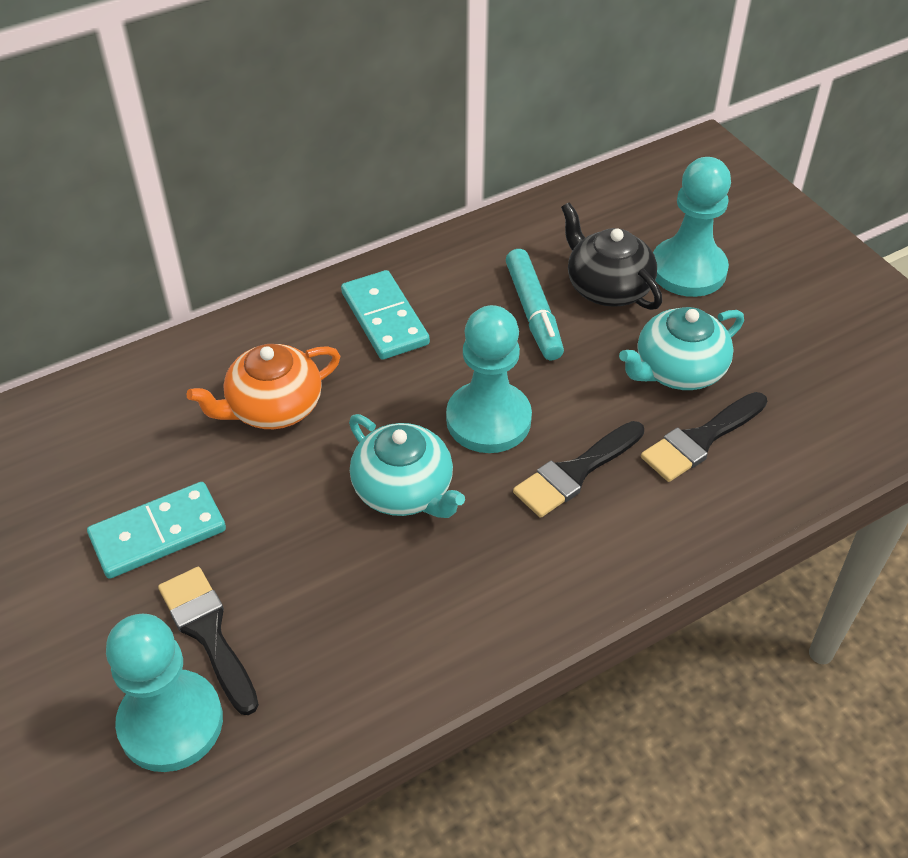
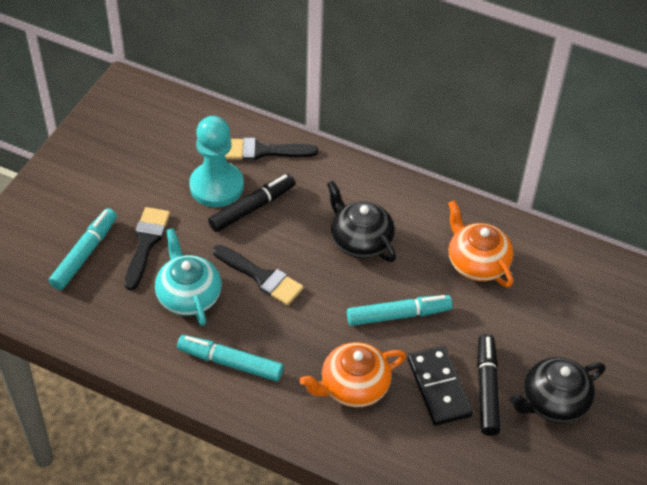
black domino: none = 0 -> [407,346,473,426] = 1
black marker: none = 0 -> [208,174,295,232] [477,334,500,436] = 2
black teapot: [561,202,662,310] = 1 -> [327,181,396,262] [510,357,605,423] = 2
orange teapot: [187,344,340,429] = 1 -> [300,342,406,407] [448,200,513,288] = 2
turquoise domino: [87,482,226,579] [341,270,430,360] = 2 -> none = 0
turquoise marker: [506,249,564,360] = 1 -> [49,208,117,290] [177,335,284,381] [347,295,452,326] = 3
turquoise pawn: [106,614,223,772] [446,305,532,453] [653,157,731,297] = 3 -> [189,116,244,207] = 1
turquoise teapot: [349,414,465,518] [619,307,744,390] = 2 -> [155,228,221,326] = 1

